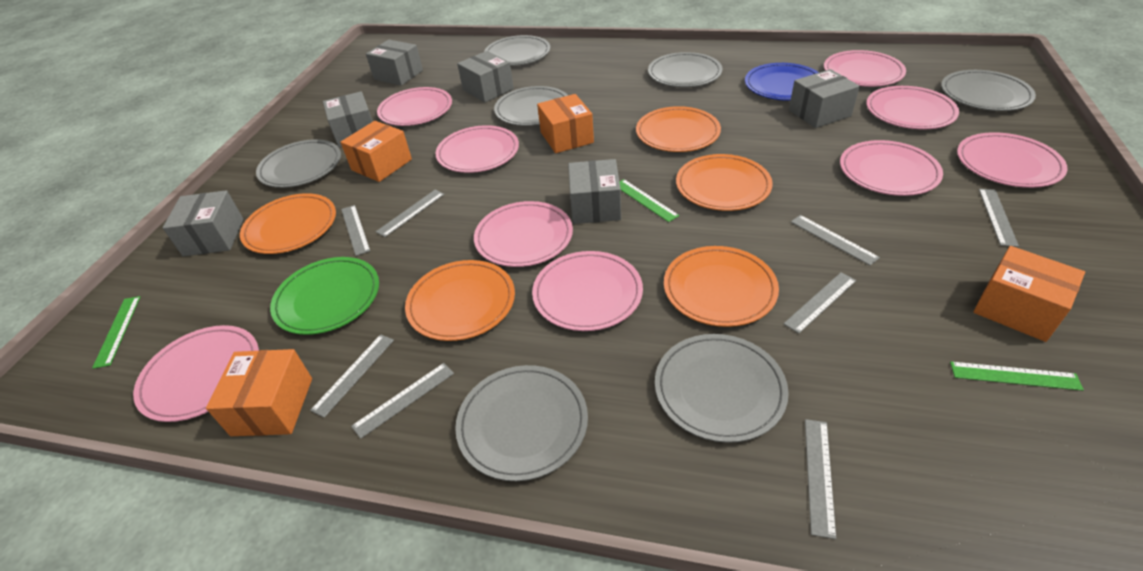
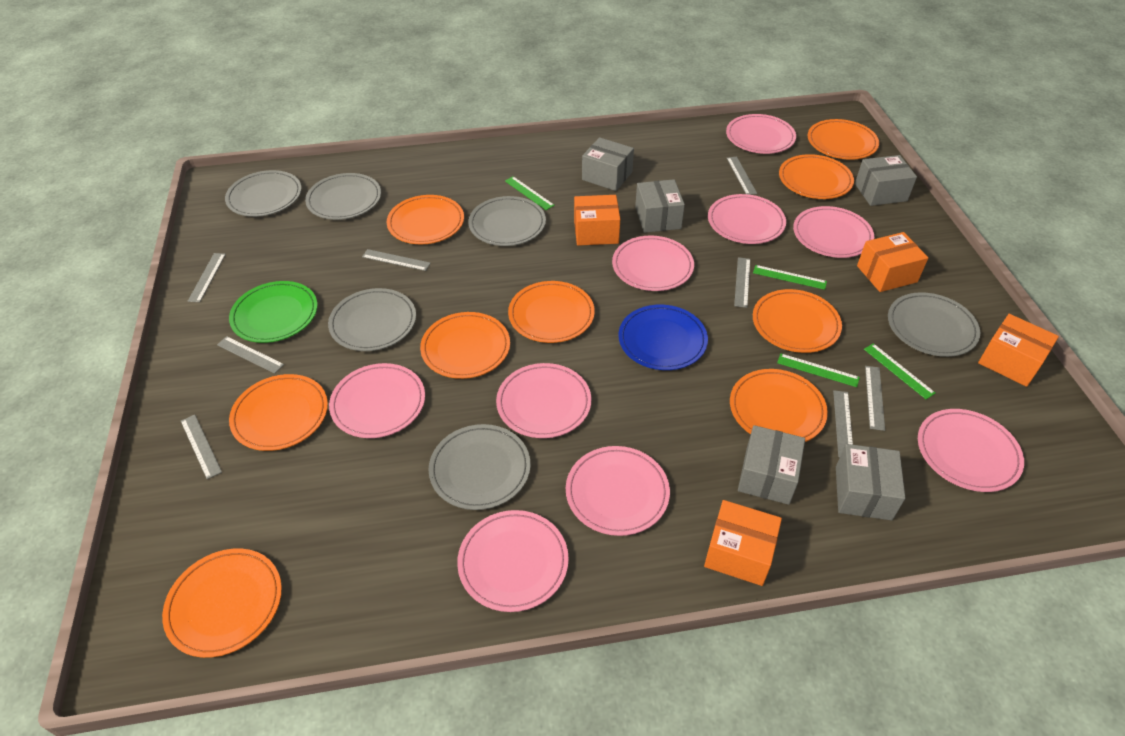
green ruler: [92,296,140,369] [619,179,680,222] [950,362,1084,391] = 3 -> [505,176,555,210] [753,265,827,290] [777,354,860,387] [864,343,935,399] = 4
grey box: [163,190,243,257] [323,91,373,147] [366,40,423,86] [457,51,514,103] [568,159,621,224] [789,69,860,128] = 6 -> [582,137,634,191] [635,179,685,233] [738,425,805,505] [836,444,905,520] [855,155,917,206] = 5
grey plate: [256,139,341,188] [455,365,588,481] [484,35,550,66] [494,86,568,126] [648,52,723,87] [655,334,789,443] [941,70,1036,111] = 7 -> [225,170,302,217] [305,173,381,220] [328,288,416,351] [428,424,530,510] [468,196,546,246] [888,292,980,357] = 6
orange plate: [240,193,336,254] [405,260,515,341] [636,106,721,152] [664,246,779,327] [676,154,773,211] = 5 -> [162,548,282,658] [229,374,328,451] [387,195,464,244] [420,312,510,379] [508,281,595,343] [730,369,828,442] [753,289,842,353] [779,154,854,199] [808,119,879,160] = 9

